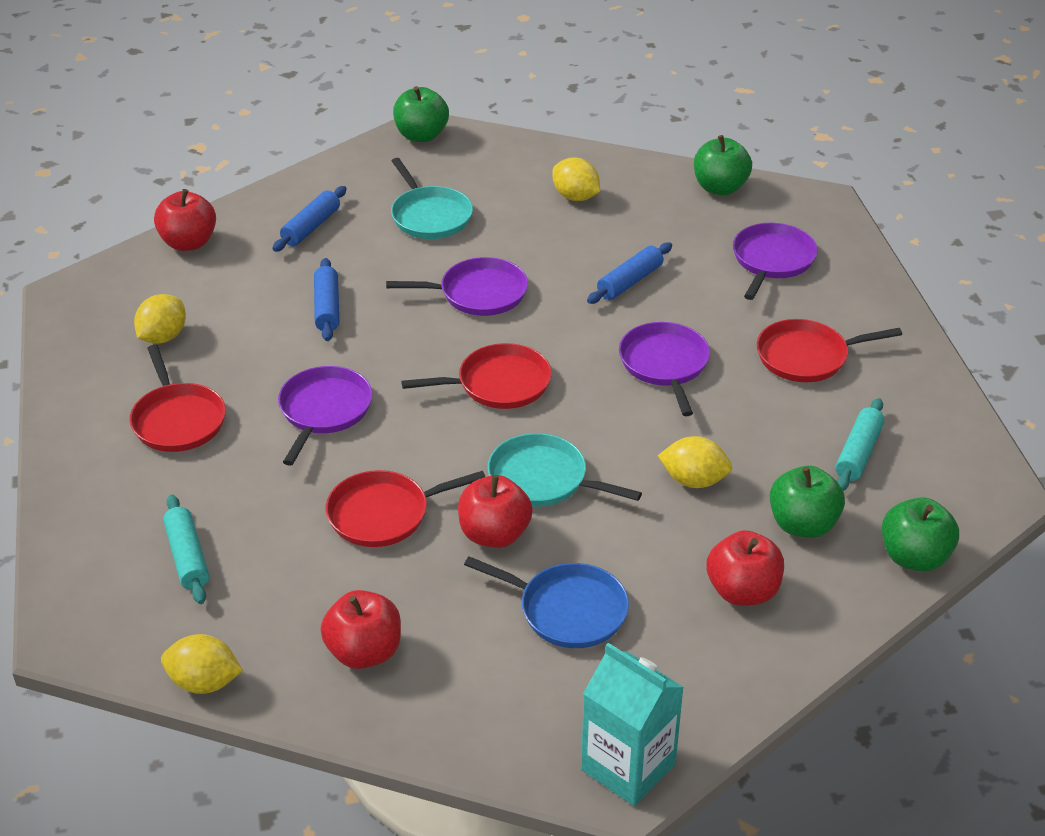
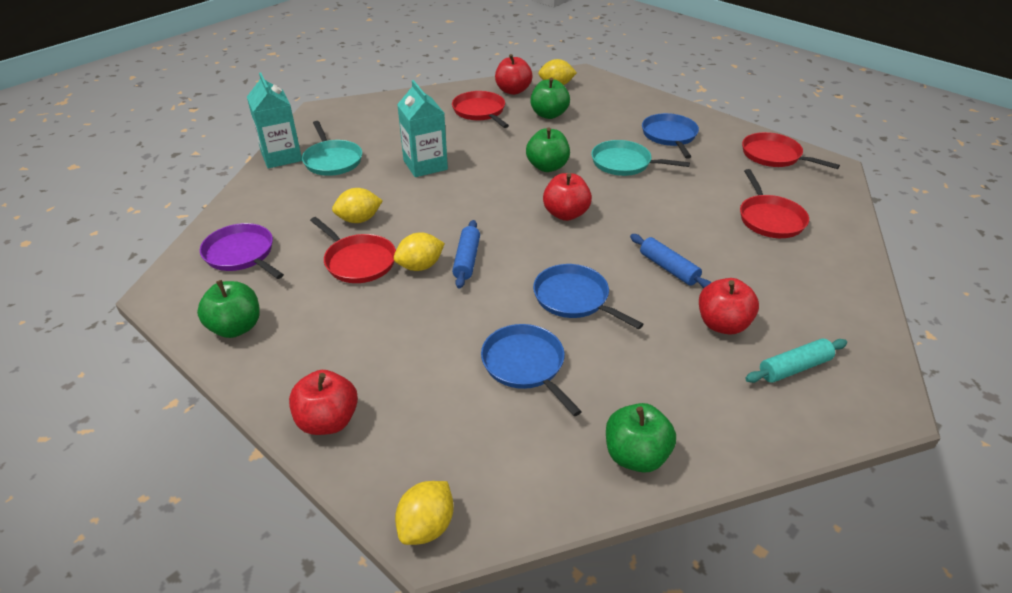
blue pan: [464,556,629,648] = 1 -> [481,324,582,416] [533,264,643,329] [642,113,699,159] = 3
blue rolling pin: [272,186,347,252] [314,258,339,341] [587,242,672,304] = 3 -> [452,220,480,289] [630,234,712,288] = 2
purple pan: [278,366,373,466] [386,257,528,316] [619,322,710,416] [733,223,818,300] = 4 -> [200,223,284,279] = 1
turquoise carton: [581,643,684,806] = 1 -> [247,72,302,168] [397,80,448,177] = 2
turquoise rolling pin: [163,495,209,604] [835,398,884,491] = 2 -> [745,338,847,383] = 1

